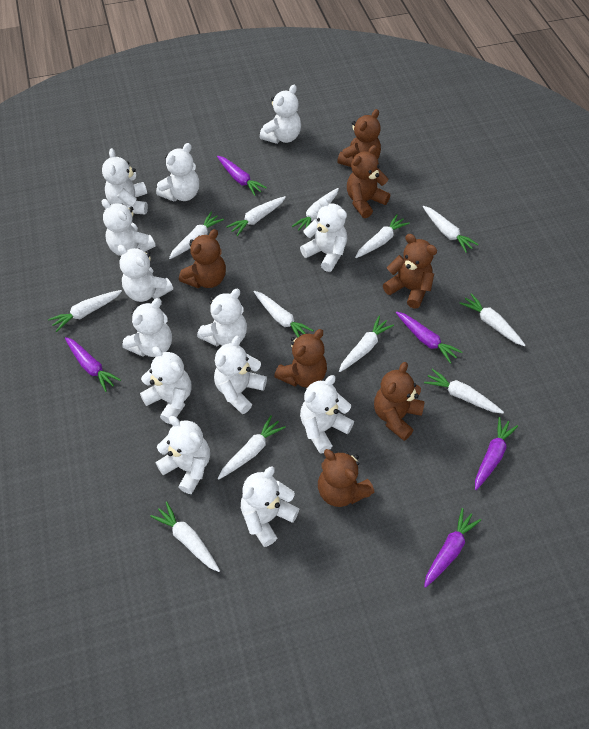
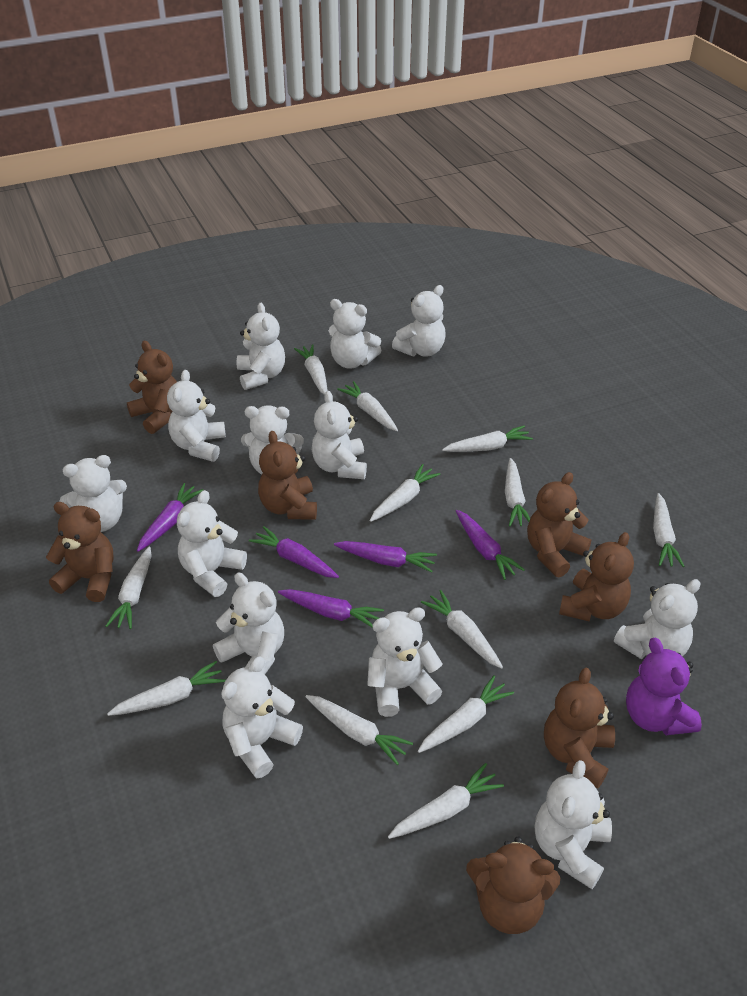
purple teddy bear: none = 0 -> [626,637,702,735] = 1

